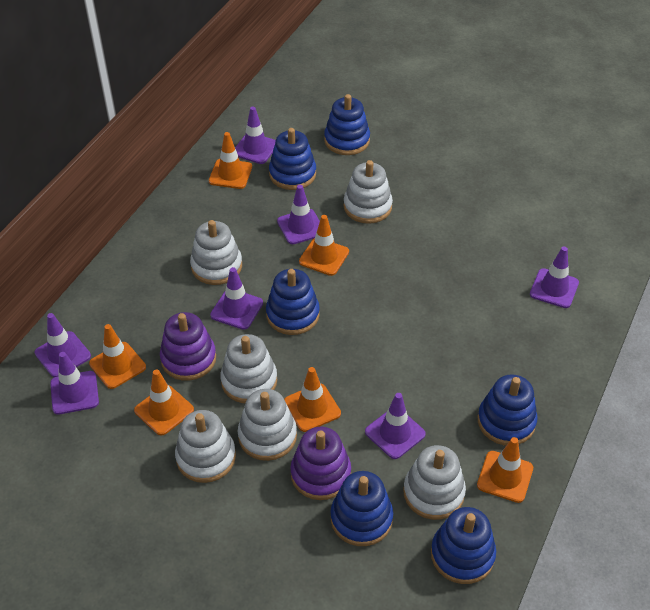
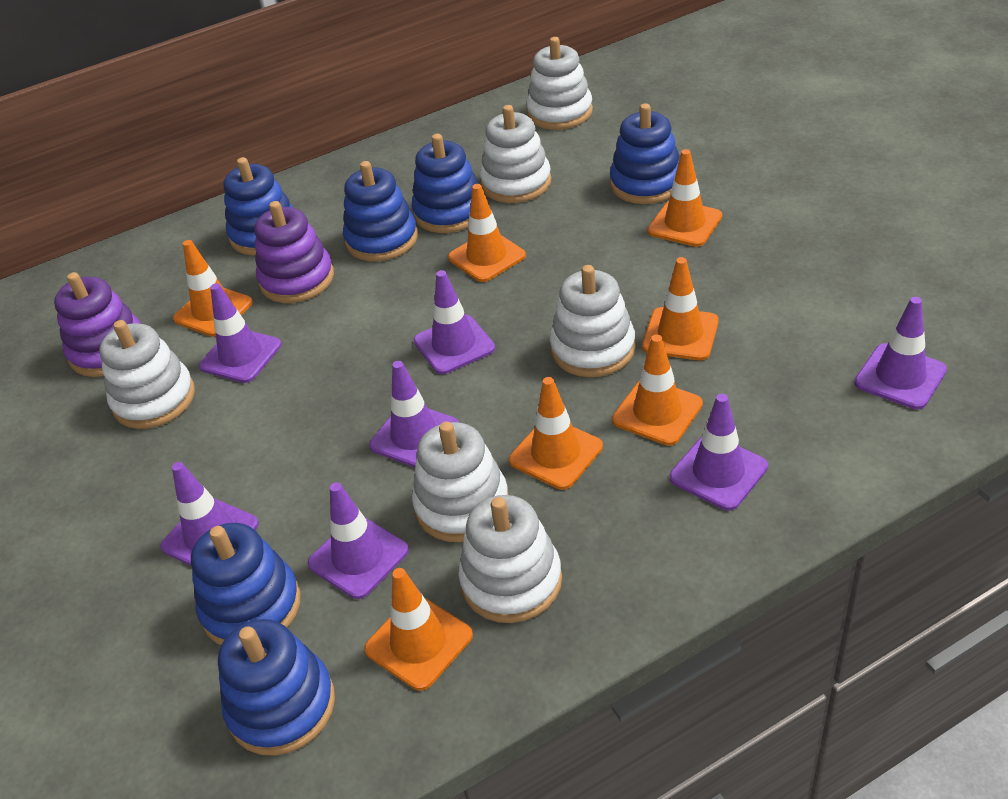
orange traffic cone: [89,324,146,389] [134,369,194,436] [209,132,252,189] [284,367,341,432] [299,215,349,276] [477,437,533,503] = 6 -> [173,240,253,337] [364,568,473,691] [448,184,526,282] [509,377,603,490] [612,334,703,446] [642,257,719,360] [647,149,722,247] = 7

